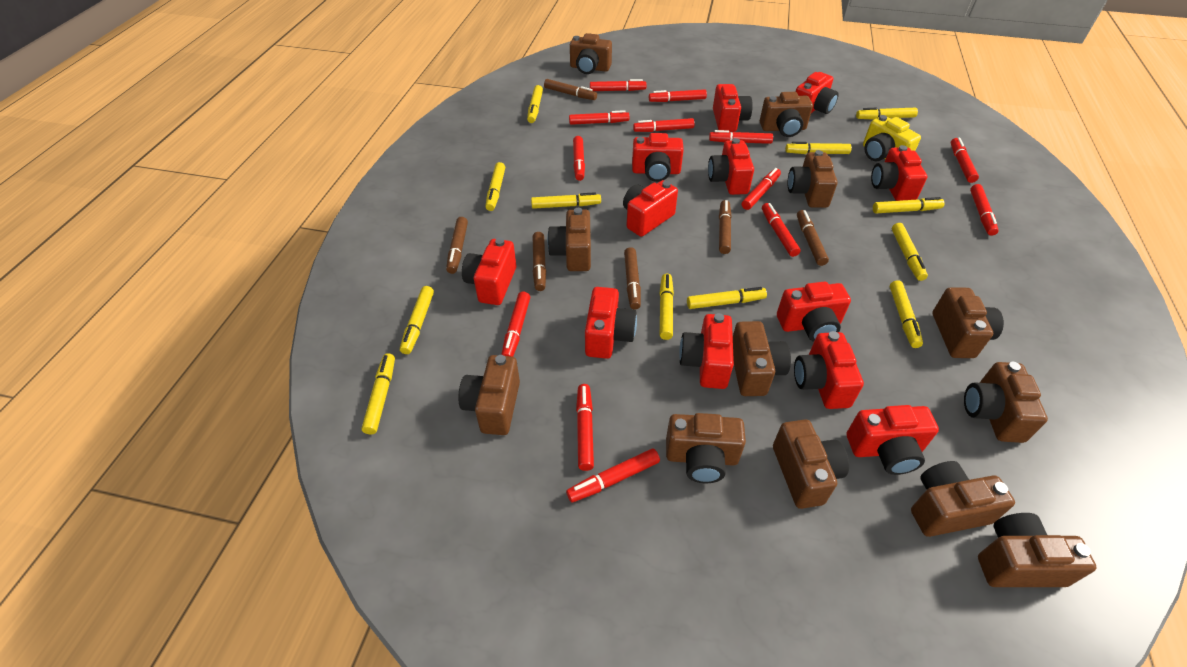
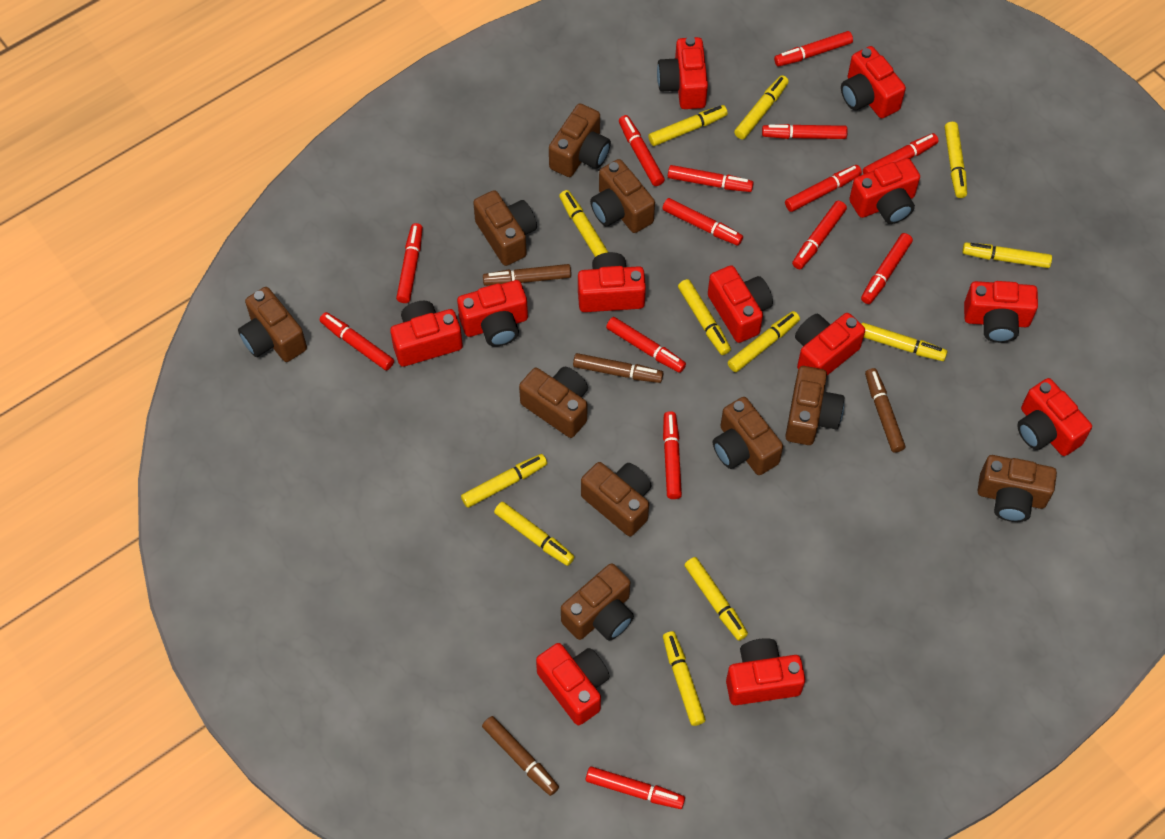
brown camera: [458,355,520,435] [547,208,591,271] [570,33,612,74] [666,413,746,483] [733,321,791,396] [760,92,813,137] [773,419,849,509] [787,150,837,208] [911,461,1015,537] [932,287,1004,358] [964,362,1048,443] [978,513,1097,587] = 12 -> [238,287,307,362] [473,190,537,266] [519,367,588,438] [549,103,611,177] [561,563,634,641] [581,462,652,536] [590,159,655,233] [713,397,783,475] [785,366,844,445] [978,455,1057,522] = 10
brown marker: [446,217,468,274] [533,232,546,291] [544,79,597,100] [624,247,641,309] [719,200,732,254] [797,210,829,266] = 6 -> [482,716,559,796] [483,264,571,286] [573,353,663,383] [865,368,905,453] = 4
red marker: [501,292,530,357] [566,449,660,502] [569,110,630,125] [573,136,585,181] [576,384,594,471] [590,79,647,91] [633,118,695,132] [649,89,707,102] [709,130,773,144] [742,168,781,210] [762,203,801,257] [951,137,979,183] [970,184,999,236] = 13 -> [320,312,394,370] [396,223,423,303] [585,766,685,809] [606,317,686,373] [619,115,665,186] [662,198,743,246] [663,411,682,499] [668,165,754,192] [762,124,848,139] [774,31,853,66] [785,165,862,212] [792,201,847,269] [861,233,913,304] [863,133,939,174] = 14
yellow camera: [863,115,921,161] = 1 -> none = 0

